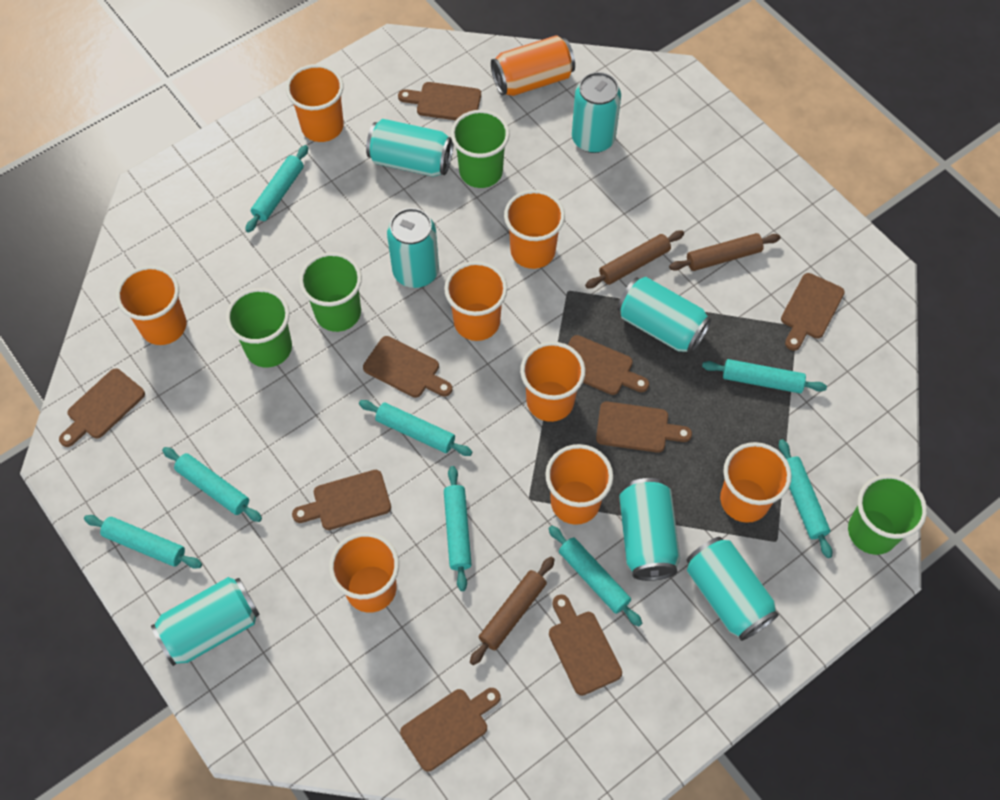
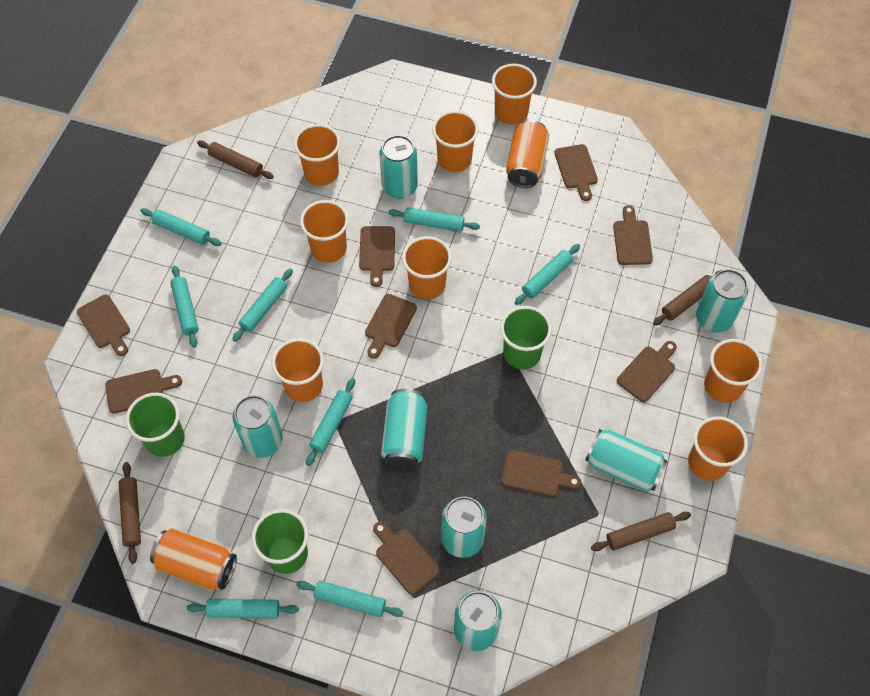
brown rolling pin: [470,557,555,665] [585,230,684,289] [669,233,780,271] = 3 -> [119,462,141,564] [197,140,274,179] [591,512,691,551] [653,270,722,325] = 4
green cup: [226,288,292,368] [299,252,362,332] [451,110,510,188] [848,474,927,555] = 4 -> [126,393,185,457] [252,509,308,574] [500,306,552,369] = 3
orange can: [491,35,575,96] = 1 -> [150,528,237,590] [506,120,549,188] = 2

